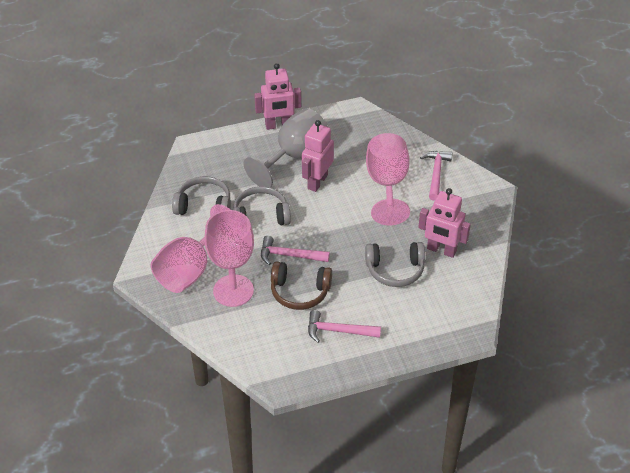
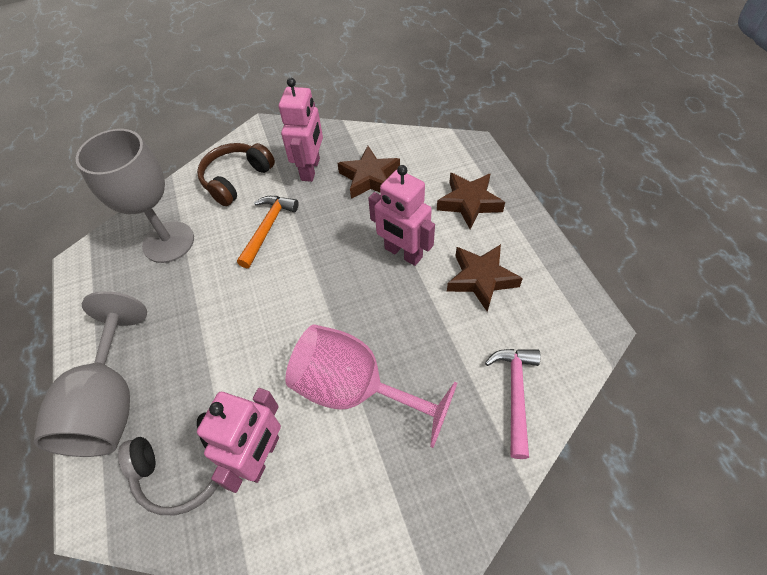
brown star: none = 0 -> [337,146,400,199] [437,173,505,229] [447,244,523,312] = 3
grey goblet: [243,108,328,187] = 1 -> [34,291,147,457] [76,129,194,263] = 2
grey headphones: [172,176,231,215] [233,186,291,225] [365,242,425,287] = 3 -> [118,412,219,515] = 1
orange hammer: none = 0 -> [237,196,299,268] = 1
pink goblet: [151,204,231,293] [204,210,254,307] [366,133,410,225] = 3 -> [285,324,457,448] = 1
pink hammer: [261,235,330,265] [308,310,381,343] [420,151,453,201] = 3 -> [485,349,541,459] = 1

